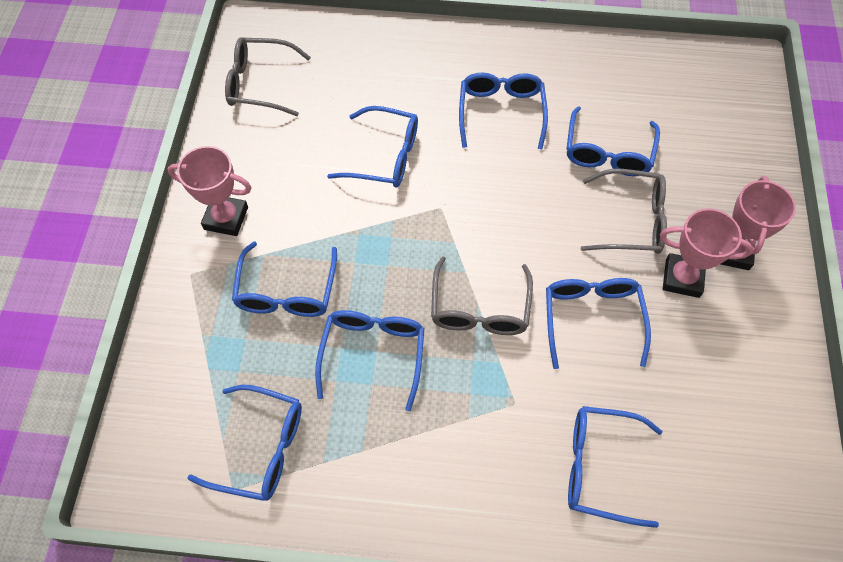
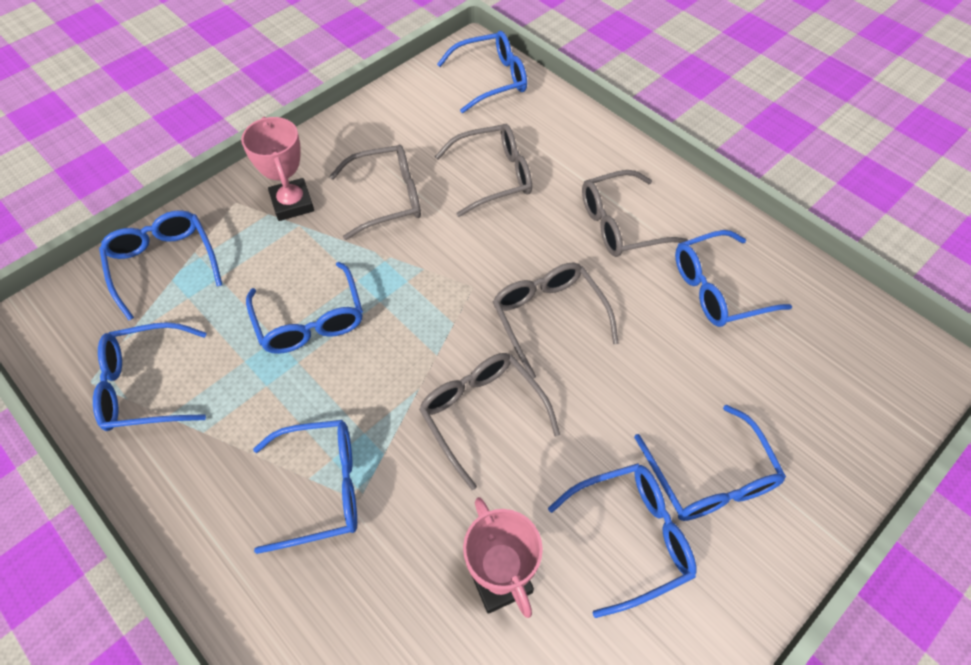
grey glasses: [225,37,311,116] [431,256,533,335] [581,169,667,254] = 3 -> [329,145,421,240] [419,353,560,490] [435,124,532,217] [493,263,619,379] [582,170,688,257] = 5
pink trophy: [168,146,252,236] [660,208,754,298] [721,176,796,270] = 3 -> [241,117,314,221] [463,497,543,618] = 2

